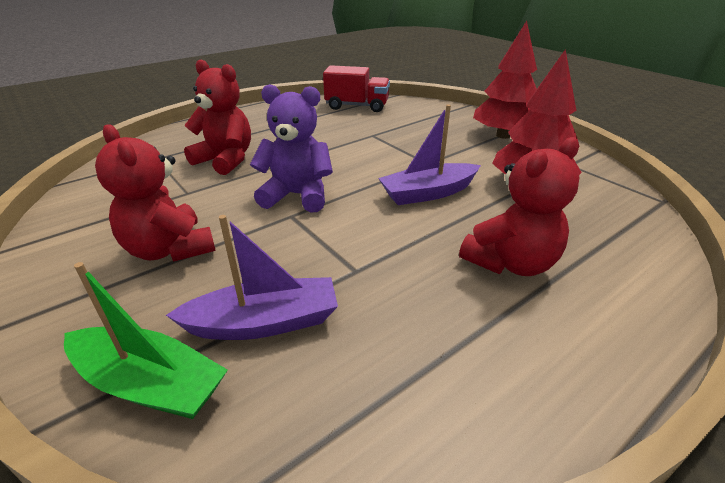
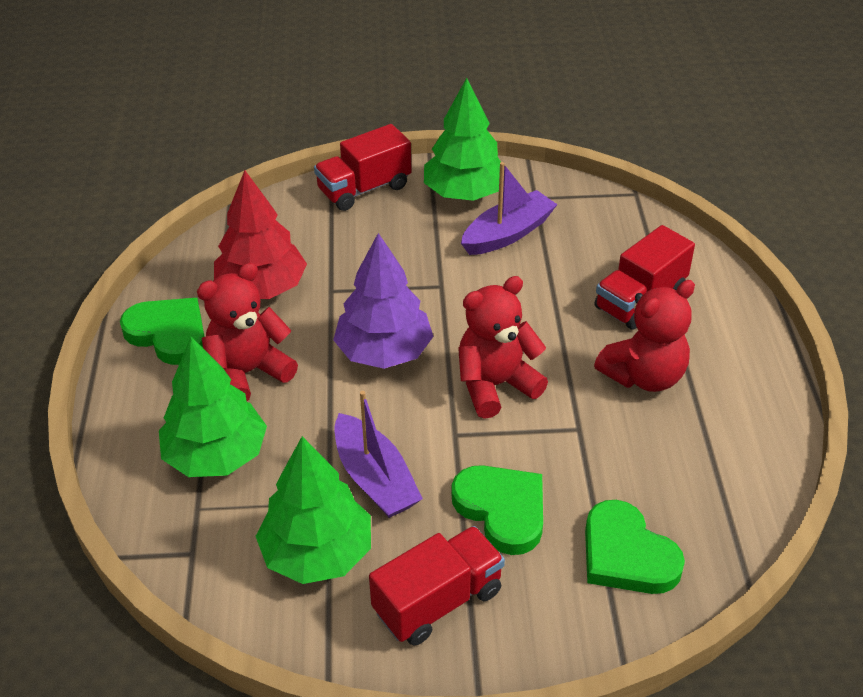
green boat: [64,262,228,419] = 1 -> none = 0
green heart: none = 0 -> [120,298,204,365] [452,465,543,555] [585,500,685,594] = 3
green tree: none = 0 -> [159,337,267,477] [255,436,371,584] [424,78,501,201] = 3
purple teddy bear: [250,84,333,212] = 1 -> none = 0
purple tree: none = 0 -> [333,233,434,369] = 1
red tree: [473,21,537,139] [492,49,582,175] = 2 -> [214,170,307,299] = 1
red truck: [323,65,390,112] = 1 -> [314,124,412,211] [369,526,505,646] [594,225,695,330] = 3

